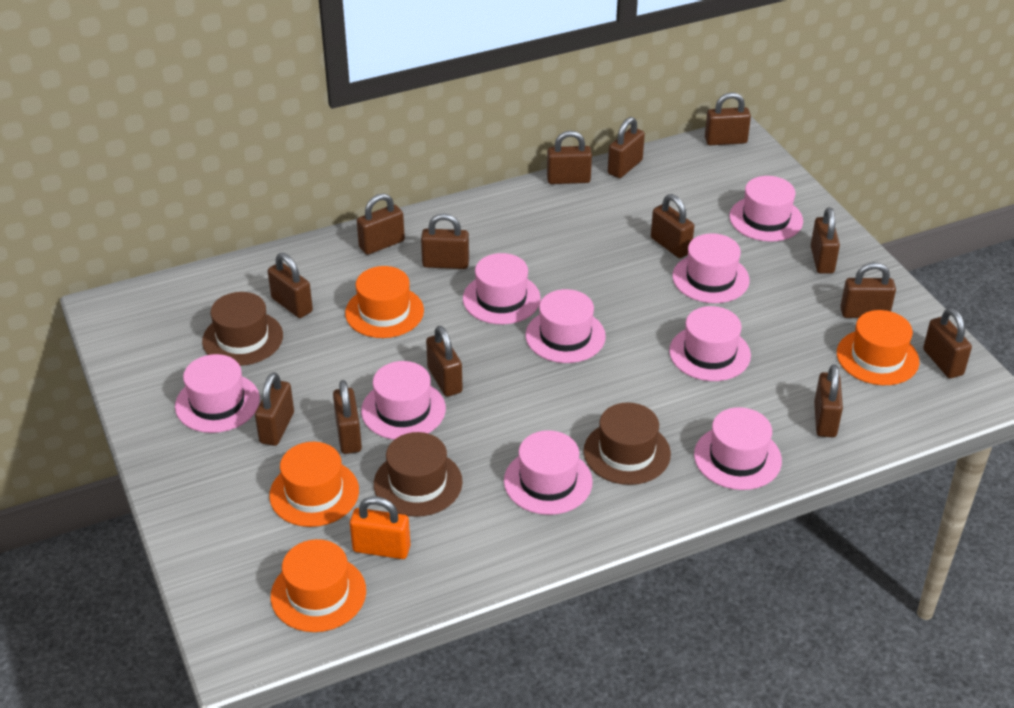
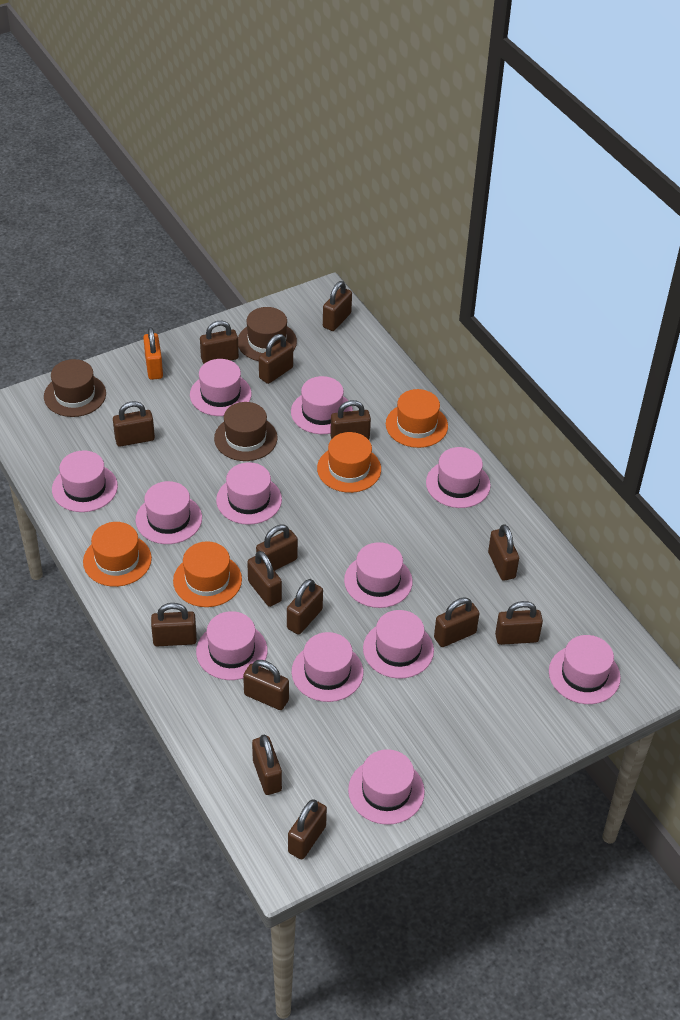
brown padlock: [255,372,294,446] [268,253,313,318] [333,380,362,454] [357,193,405,255] [421,213,469,269] [426,326,463,397] [547,131,592,184] [608,117,645,178] [651,194,694,258] [705,92,751,145] [811,207,840,274] [814,364,843,437] [840,262,896,318] [923,308,972,378] = 14 -> [113,401,155,447] [151,603,197,646] [200,321,239,364] [243,660,289,710] [247,551,282,607] [252,735,282,795] [256,525,298,571] [259,334,293,384] [287,579,323,635] [288,799,327,859] [323,281,352,331] [330,400,371,440] [434,597,479,647] [488,524,519,581] [495,601,543,645] = 15
pink hat: [175,354,260,433] [361,361,446,440] [463,253,541,324] [504,430,593,515] [525,289,606,363] [669,306,751,381] [673,233,750,303] [694,407,782,490] [729,176,803,242] = 9 -> [52,450,118,512] [136,481,202,544] [190,359,252,416] [196,611,267,680] [216,462,282,525] [291,376,353,434] [292,632,363,702] [344,542,413,608] [348,749,425,825] [363,610,434,679] [426,447,491,508] [549,635,621,704] = 12

